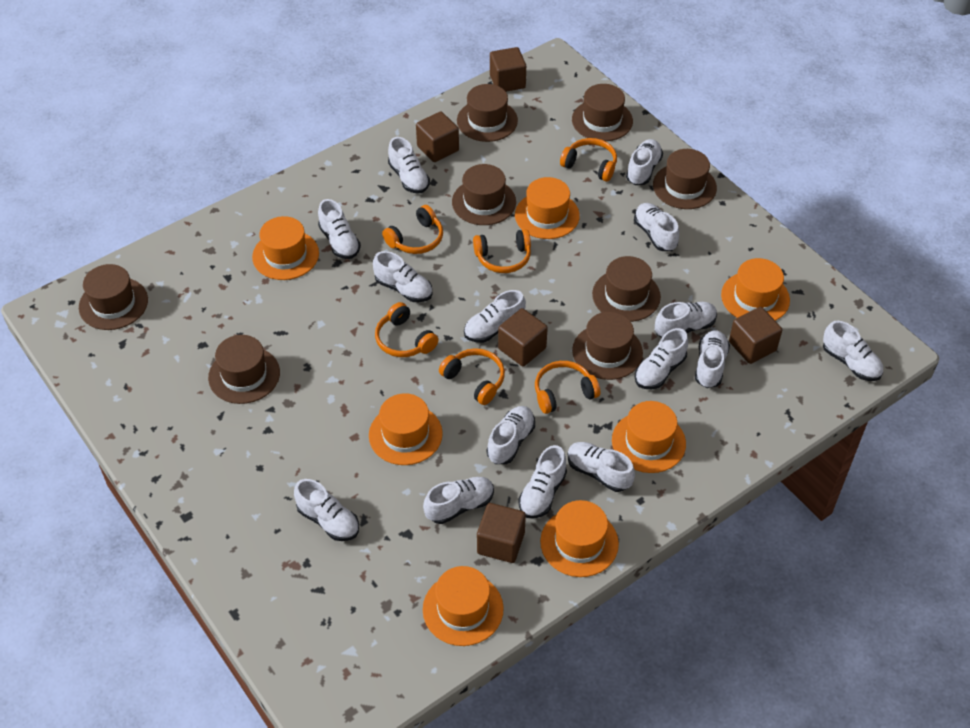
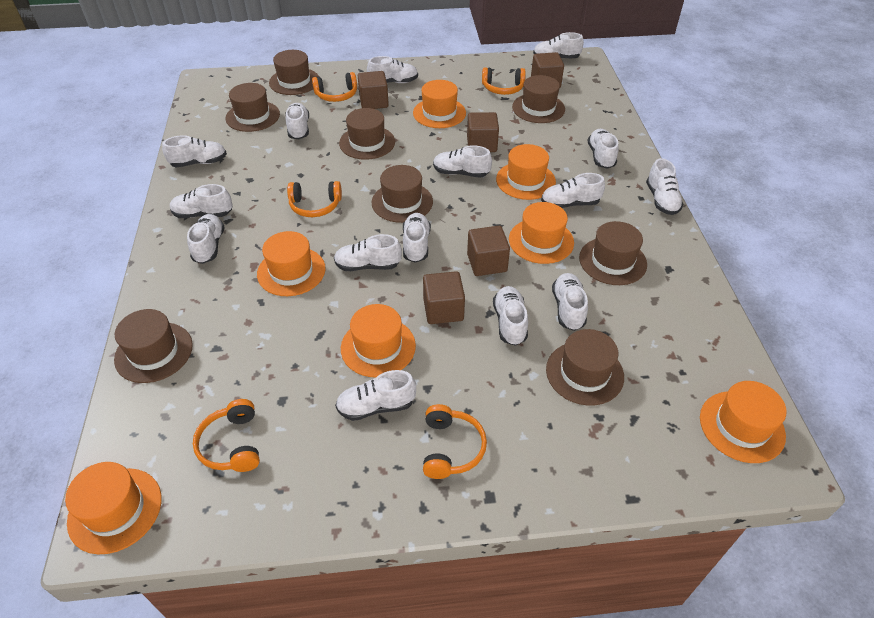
orange headphones: [375,302,438,357] [382,205,443,254] [439,348,505,405] [473,229,531,273] [535,361,600,414] [560,138,617,182] = 6 -> [193,399,260,472] [287,181,342,217] [312,72,357,102] [423,404,487,479] [482,67,526,95] = 5

